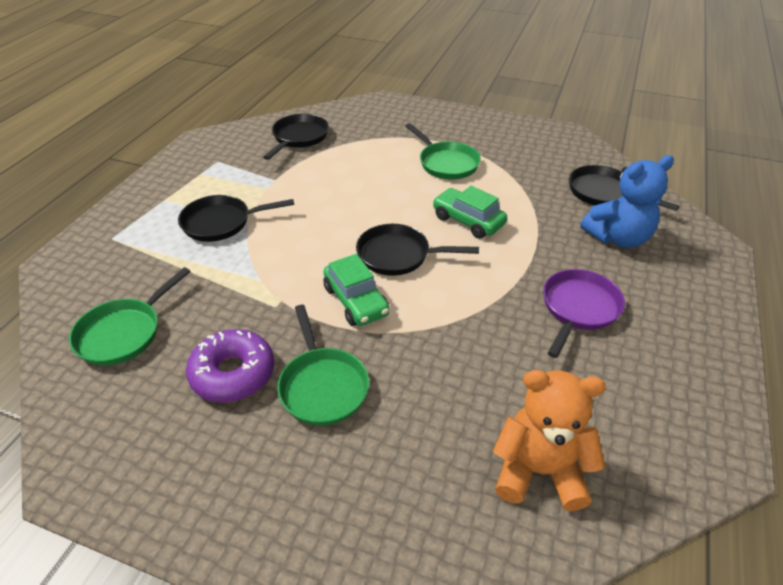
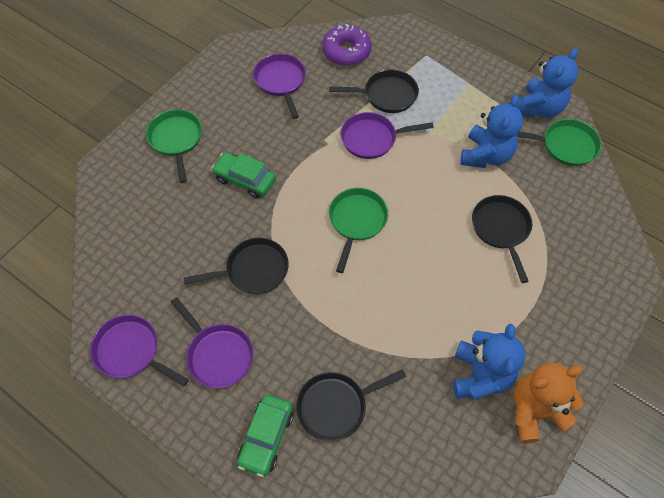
blue teddy bear: [580,155,674,248] = 1 -> [453,324,526,400] [460,95,523,168] [516,48,578,118] = 3
purple pan: [543,269,625,358] = 1 -> [90,315,189,386] [171,297,254,388] [253,53,306,119] [341,112,434,159] = 4

